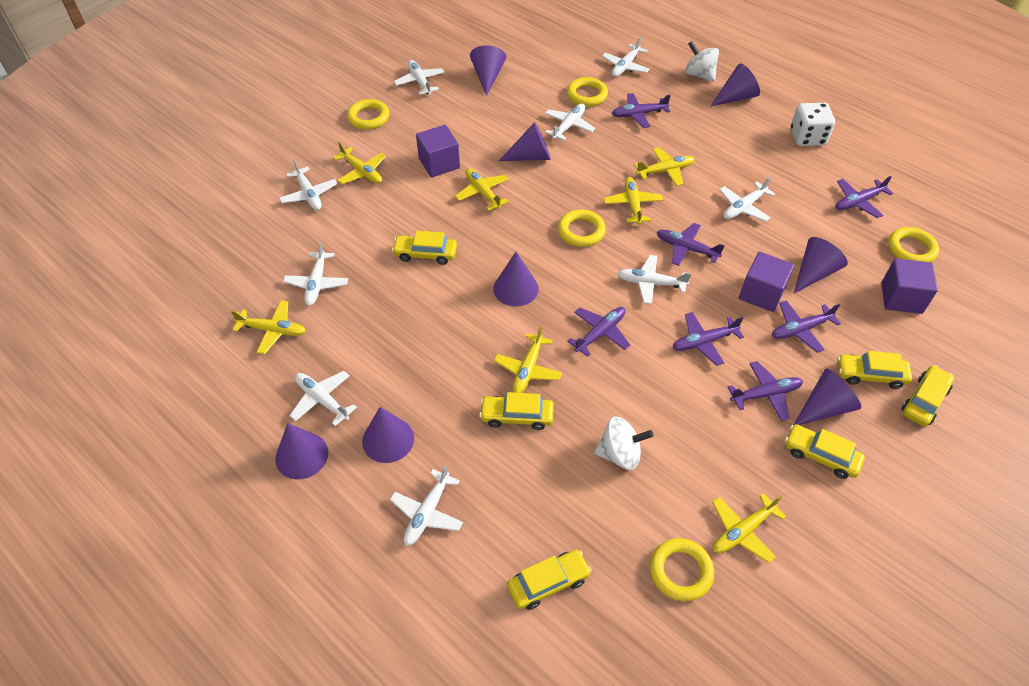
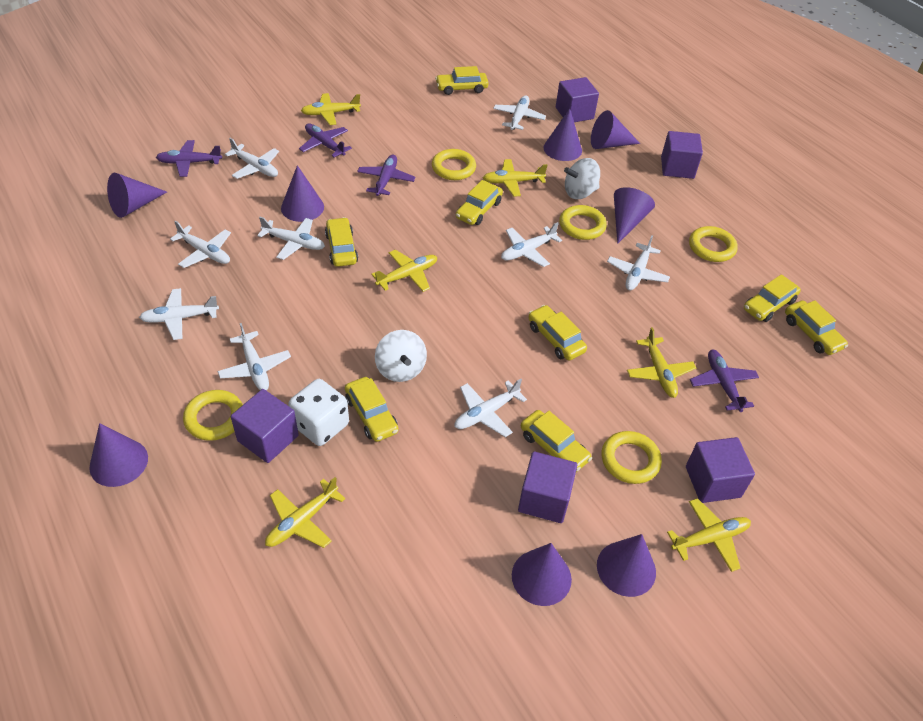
purple cube: [416,125,460,177] [739,252,794,312] [881,258,938,314] = 3 -> [231,389,299,463] [518,452,577,523] [556,77,599,122] [661,131,703,179] [686,437,755,503] = 5
purple plane: [567,307,630,357] [611,93,671,128] [657,223,725,266] [672,312,744,366] [728,361,803,421] [772,300,841,353] [836,176,893,218] = 7 -> [156,140,222,177] [299,123,352,157] [357,155,415,196] [690,350,759,412] = 4
yellow car: [392,230,457,265] [479,392,554,430] [507,549,592,610] [785,424,865,479] [837,351,912,389] [901,365,954,427] = 6 -> [325,217,358,267] [345,377,399,442] [435,66,489,95] [456,180,503,225] [521,410,592,472] [528,305,587,361] [744,274,801,322] [785,300,848,355] = 8
yellow plane: [231,300,306,354] [333,142,386,184] [455,168,509,211] [494,326,562,393] [604,177,663,225] [634,147,695,186] [712,493,786,563] = 7 -> [265,477,345,548] [301,93,361,125] [371,250,437,292] [483,159,548,196] [627,327,696,398] [667,498,751,572] = 6

